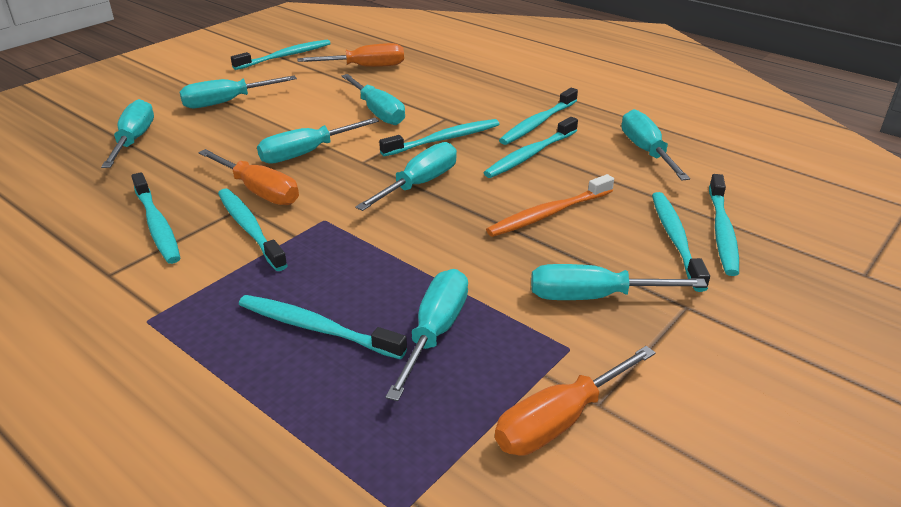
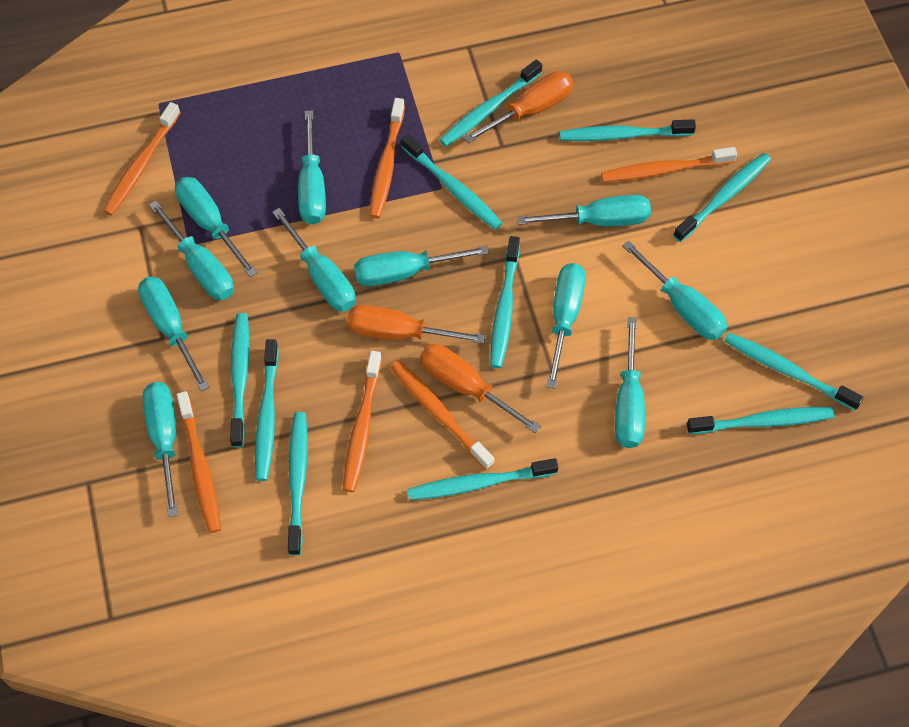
orange toothbrush: [486,174,614,237] = 1 -> [103,102,180,215] [177,391,221,533] [343,351,382,492] [369,98,405,218] [390,361,494,470] [601,147,737,182] = 6
turquoise screwdriver: [101,99,154,168] [180,76,297,108] [257,118,379,164] [341,74,405,125] [355,142,457,211] [386,269,468,401] [531,264,707,300] [621,109,690,180] = 8 -> [138,276,209,391] [143,382,178,517] [149,200,234,300] [175,177,258,277] [272,208,356,312] [298,110,326,225] [354,246,489,286] [517,195,651,226] [546,263,586,389] [615,317,645,448] [622,240,727,340] = 11
turquoise toothbrush: [131,172,180,264] [218,188,288,271] [231,39,331,70] [239,295,407,359] [379,119,499,156] [484,117,578,178] [499,88,578,145] [652,192,710,292] [709,174,739,276] = 9 -> [230,313,249,448] [255,339,279,481] [288,412,308,555] [401,134,502,230] [407,458,558,500] [440,59,542,146] [490,236,520,368] [560,119,696,141] [673,153,771,242] [687,407,835,434] [725,333,864,411] = 11

